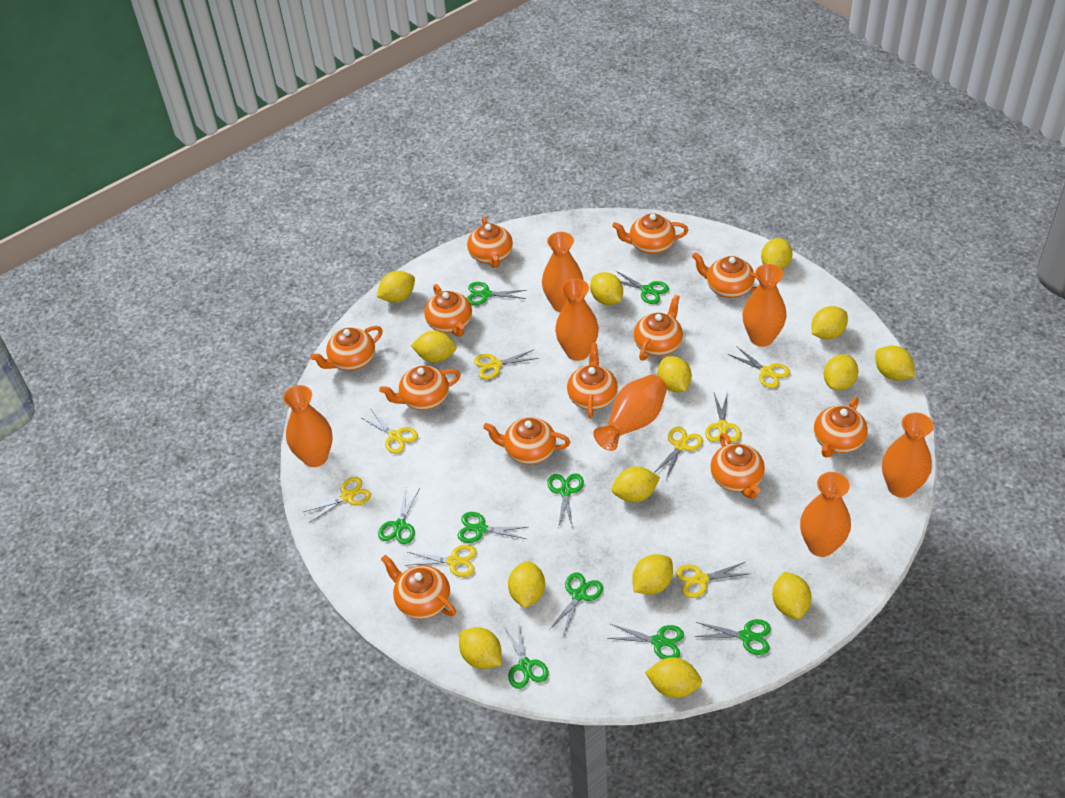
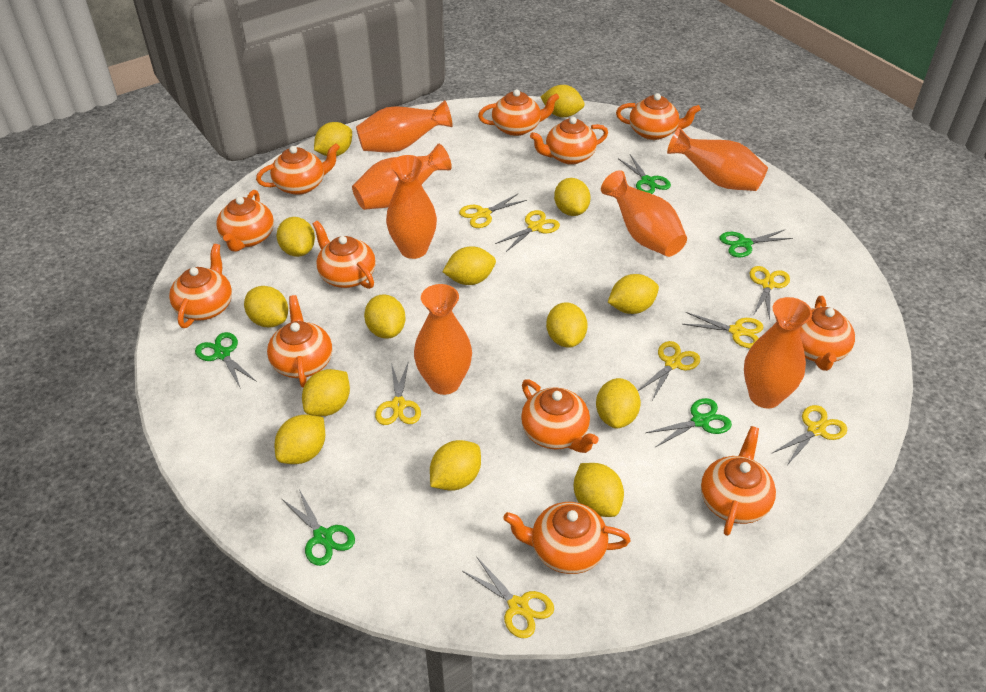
green scissors: [378,489,420,544] [457,512,528,543] [467,282,527,305] [504,624,549,689] [547,474,584,528] [549,573,603,636] [607,624,684,659] [616,271,669,304] [694,619,771,655] = 9 -> [195,332,257,389] [282,490,355,566] [618,154,671,194] [646,398,732,447] [720,229,793,257] = 5

